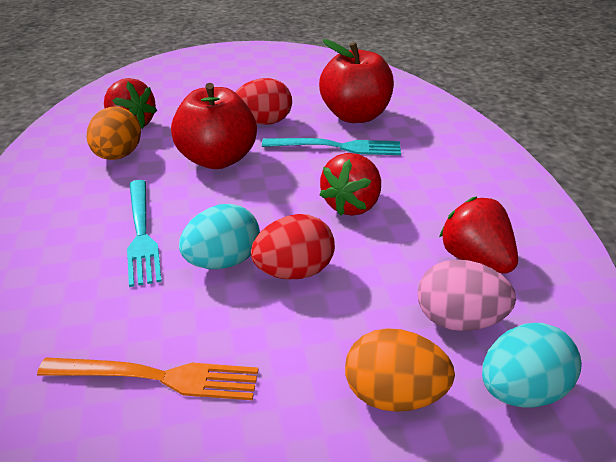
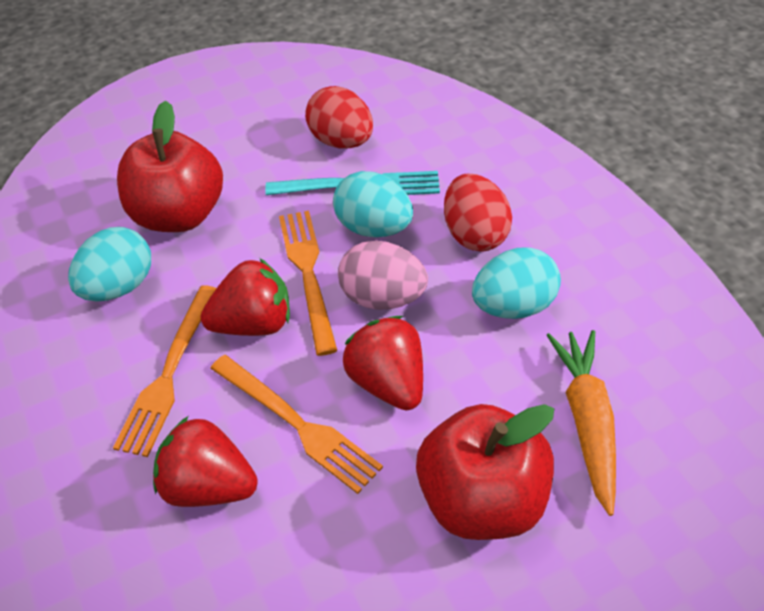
orange carrot: none = 0 -> [547,330,616,516] = 1
orange egg: [87,106,141,160] [345,328,455,412] = 2 -> none = 0
orange fork: [37,358,258,400] = 1 -> [113,285,216,457] [210,355,383,494] [279,211,337,356] = 3
turquoise egg: [179,204,260,269] [482,323,582,408] = 2 -> [68,227,151,302] [333,171,413,237] [472,247,561,319] = 3
turquoise fork: [127,180,162,287] [262,138,401,155] = 2 -> [265,171,440,195] = 1

